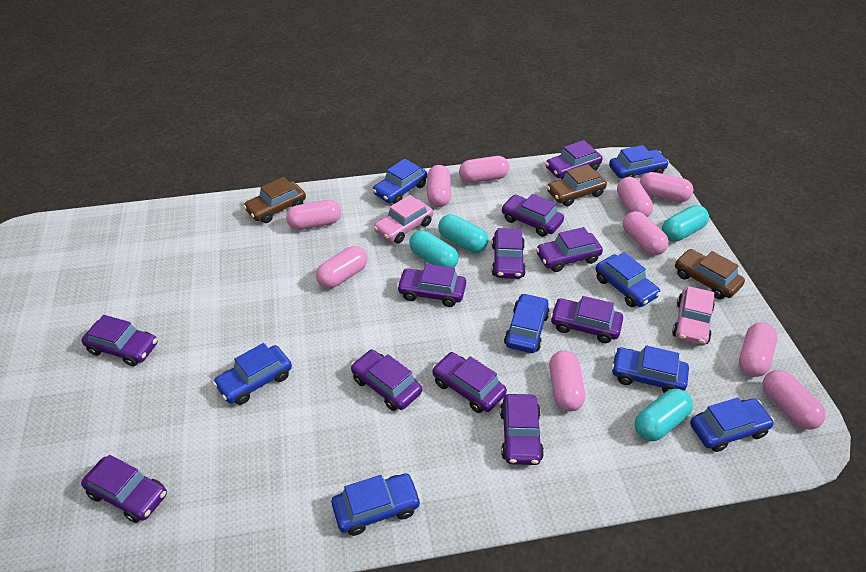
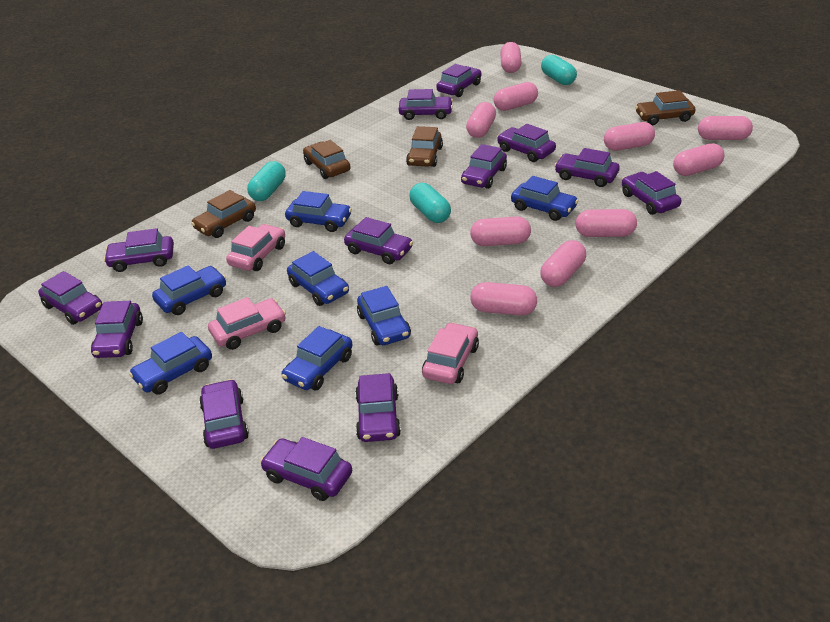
blue car: [213,343,292,405] [332,473,421,536] [373,159,427,204] [504,293,550,353] [595,252,661,307] [609,145,669,178] [611,345,689,393] [690,398,774,452] = 8 -> [129,332,212,394] [152,265,226,315] [282,326,353,390] [285,191,352,232] [287,251,349,306] [357,286,411,346] [511,176,578,221] = 7
brown car: [243,177,306,223] [547,164,607,206] [675,249,745,299] = 3 -> [191,190,256,238] [303,140,350,179] [406,126,443,167] [635,90,695,125] = 4
pink car: [374,195,433,244] [672,286,715,345] = 2 -> [208,297,286,350] [226,224,285,271] [422,322,479,384] = 3
purple car: [81,455,167,523] [82,315,157,367] [351,350,422,411] [397,264,466,307] [432,352,507,413] [492,228,526,279] [500,394,544,465] [501,194,564,237] [536,227,603,272] [545,140,603,179] [550,296,623,343] = 11 -> [38,271,103,325] [91,301,143,358] [104,228,174,272] [199,379,249,449] [260,437,352,501] [344,217,413,264] [355,373,401,442] [399,89,453,120] [436,64,481,97] [461,144,507,189] [497,124,556,162] [554,148,620,187] [622,171,681,215] = 13
turquoise capsule: [409,230,459,268] [438,214,488,253] [635,389,693,441] [662,205,709,242] = 4 -> [247,161,286,201] [409,183,451,223] [541,55,577,85] = 3

